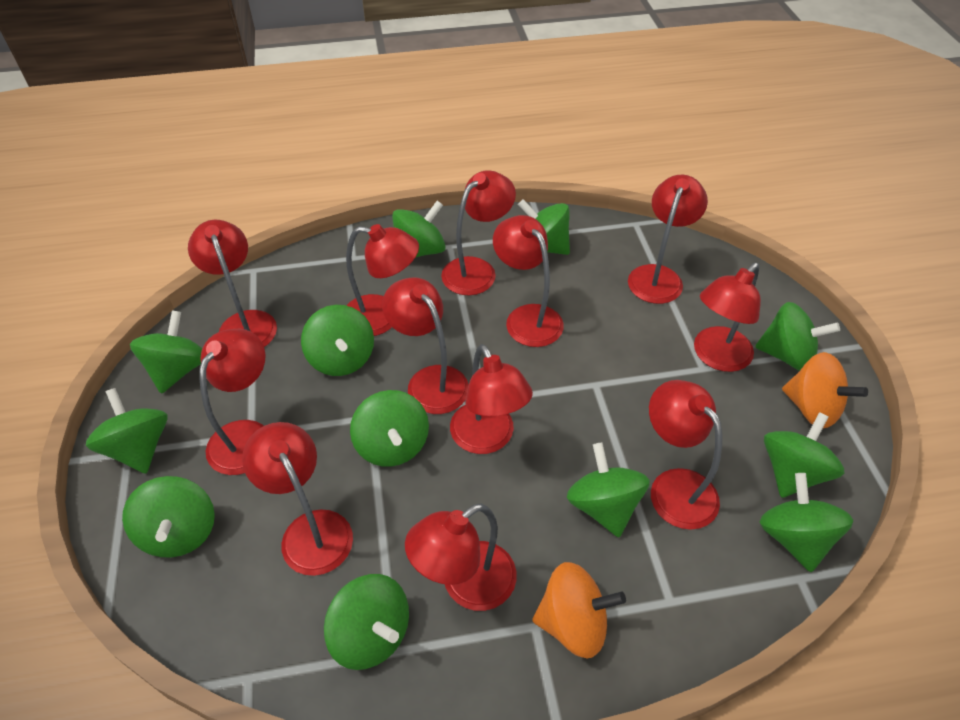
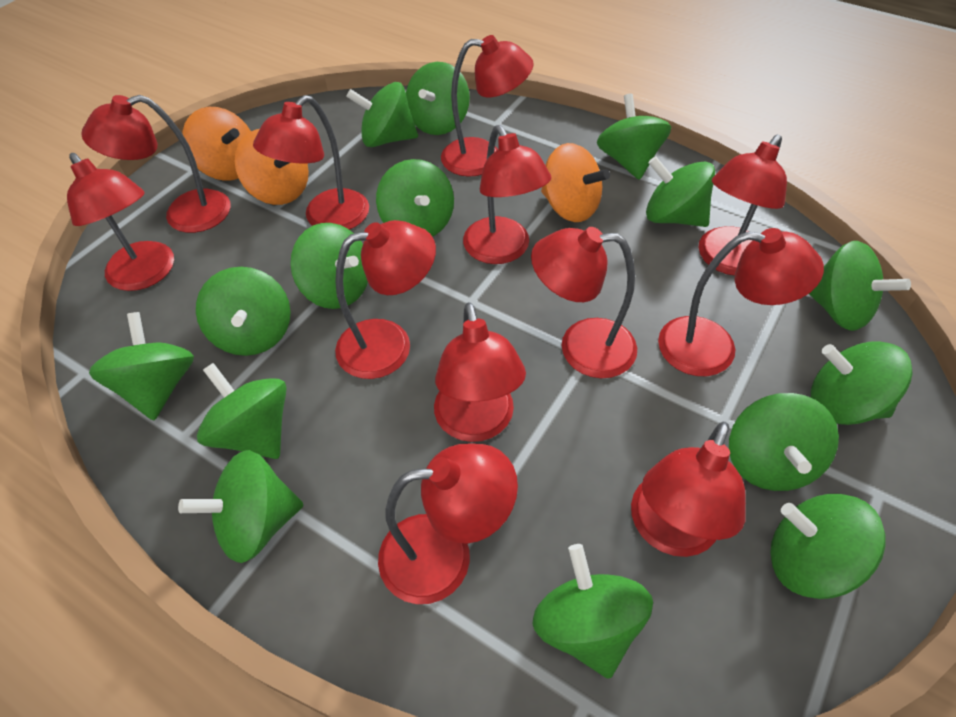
green spinning top: [86,388,168,474] [122,476,215,558] [130,310,202,394] [301,305,374,376] [324,574,409,670] [350,390,429,467] [392,201,446,258] [518,199,570,255] [567,443,650,537] [755,302,840,371] [760,473,853,572] [764,412,844,498] = 12 -> [89,312,194,420] [178,450,303,563] [196,267,291,356] [197,363,287,459] [290,223,368,309] [346,82,418,147] [376,159,454,237] [406,62,470,135] [532,544,653,679] [597,94,671,180] [646,156,715,227] [729,393,839,491] [770,494,886,599] [809,241,911,331] [811,341,913,425] = 15
orange spinning top: [532,562,626,658] [782,352,868,429] = 2 -> [183,107,251,181] [235,129,309,205] [541,143,610,222] = 3

